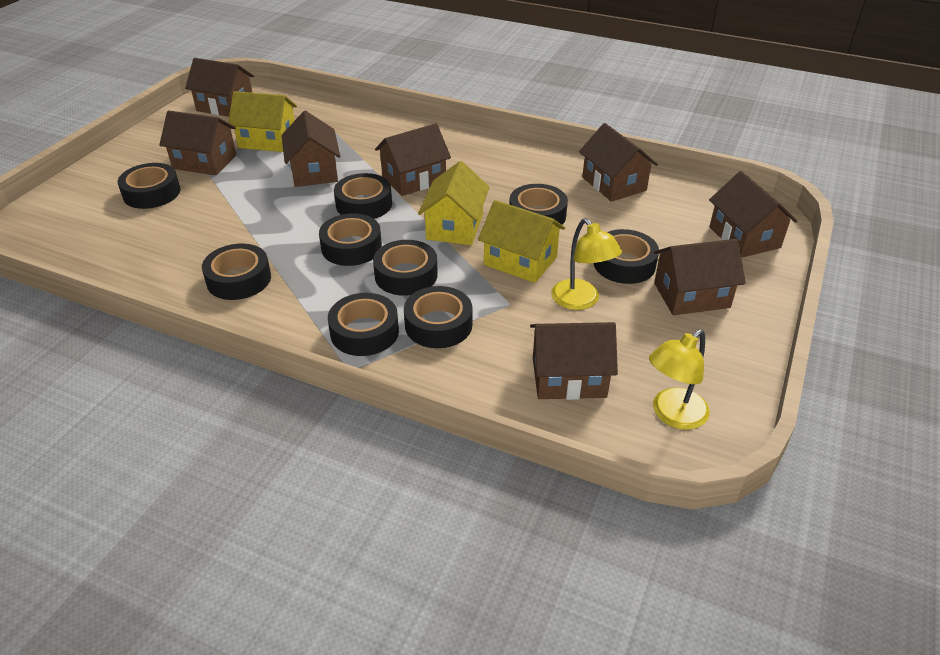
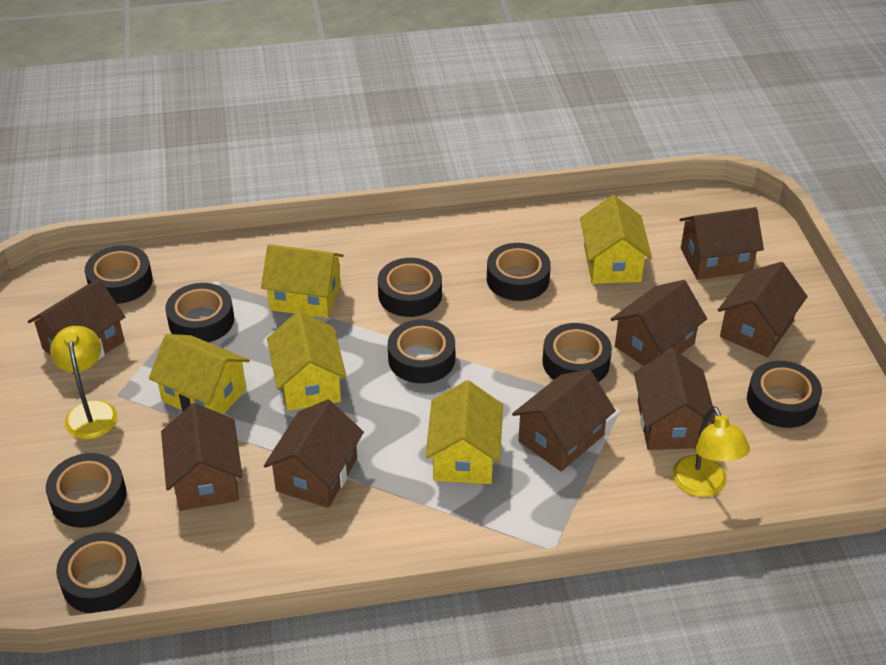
yellow house: [228,91,297,152] [418,161,490,245] [478,200,565,283] = 3 -> [149,334,250,415] [261,244,344,318] [267,311,347,411] [425,380,503,484] [580,195,652,284] = 5

